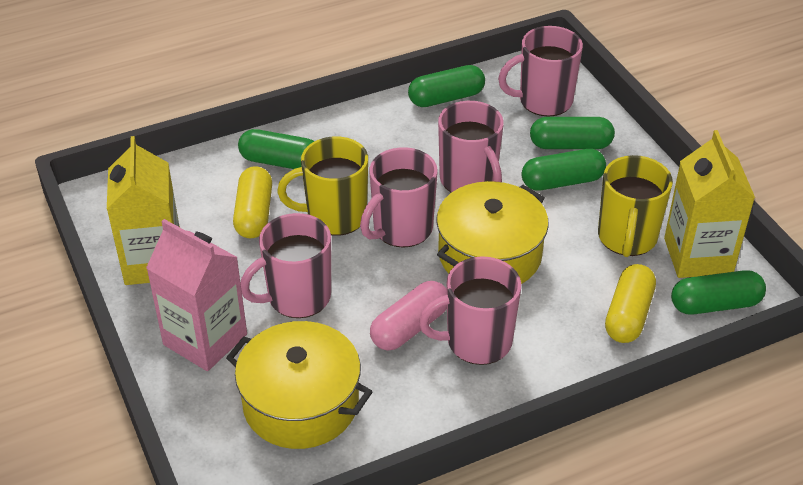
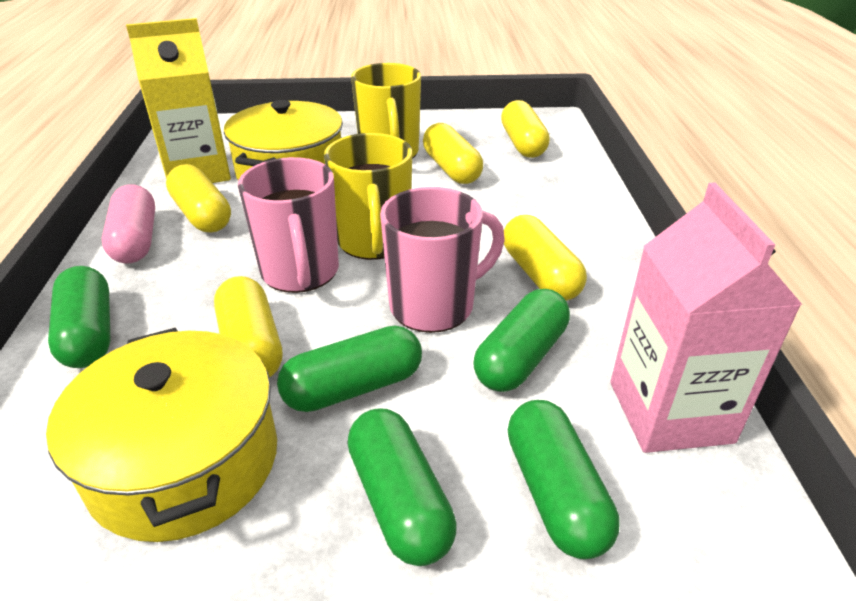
pink mug: [241,213,331,318] [360,147,438,248] [419,256,521,365] [438,101,504,193] [498,26,583,117] = 5 -> [238,157,339,293] [380,187,505,333] = 2
yellow capsule: [233,166,272,238] [605,264,656,343] = 2 -> [166,164,231,233] [214,276,282,378] [423,123,483,184] [501,100,550,158] [504,215,587,301] = 5
yellow carton: [107,136,180,285] [664,130,755,278] = 2 -> [126,18,231,183] = 1

